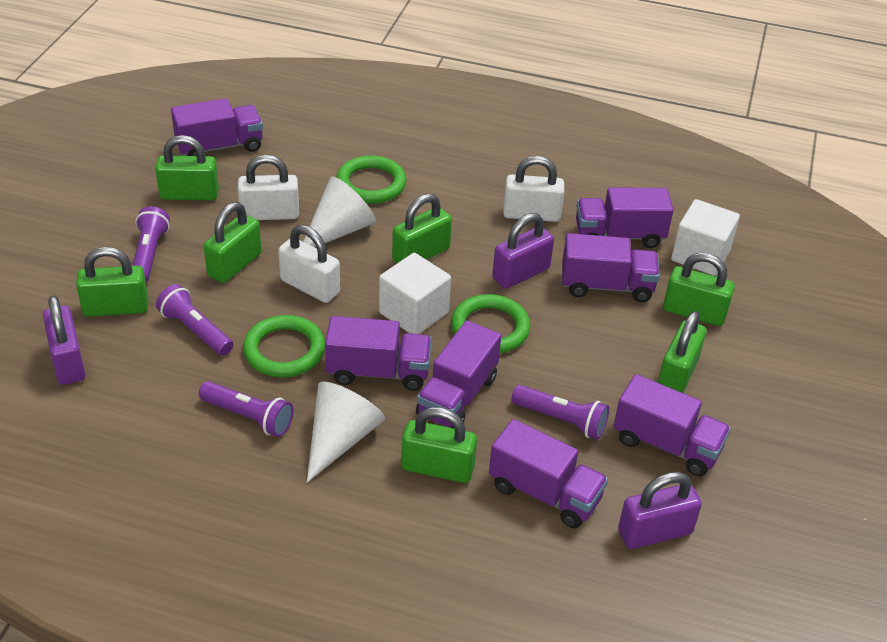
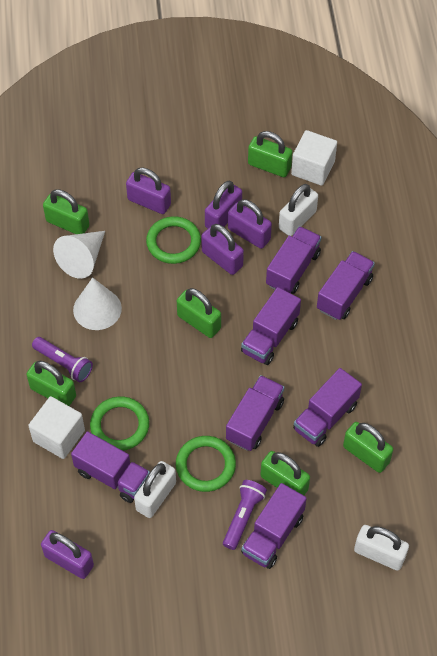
green padlock: [76,247,148,317] [155,135,219,200] [204,202,262,283] [392,194,452,263] [401,407,477,483] [658,311,706,393] [663,252,735,326] = 7 -> [26,361,76,406] [43,189,90,234] [177,288,221,338] [248,131,293,177] [260,451,310,495] [343,422,393,473] = 6
purple flashlight: [133,206,170,282] [156,284,233,356] [199,381,294,437] [511,385,609,440] = 4 -> [32,337,93,382] [223,480,267,550] = 2
purple padlock: [43,295,85,385] [492,213,554,289] [618,472,702,549] = 3 -> [41,530,94,579] [126,167,171,214] [201,224,244,275] [205,181,242,229] [228,199,272,249] = 5

